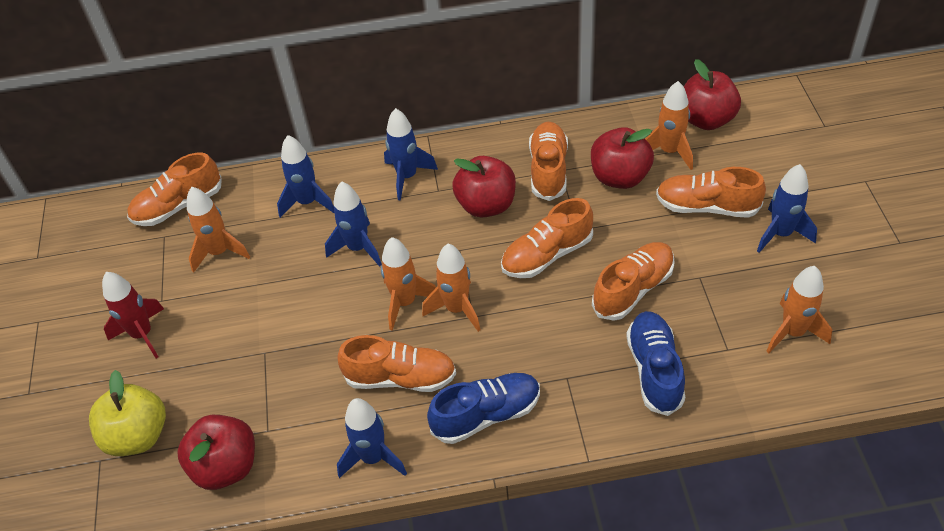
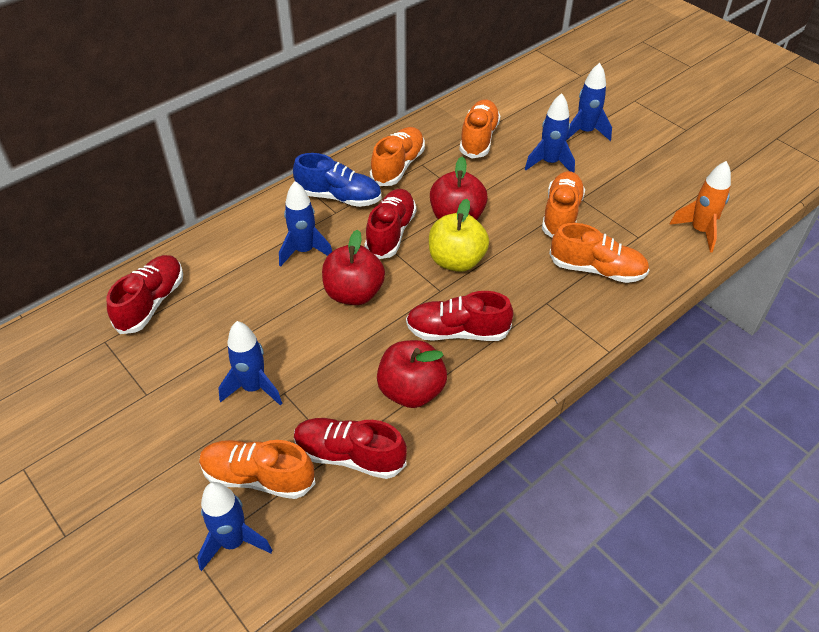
blue shoe: [427,373,540,444] [626,311,685,416] = 2 -> [293,153,381,207] = 1
orange rocket: [187,187,250,273] [381,237,436,331] [422,244,481,332] [645,81,693,170] [766,266,832,353] = 5 -> [669,161,731,253] = 1
orange shoe: [127,152,222,226] [337,335,456,392] [501,198,593,278] [529,122,568,201] [592,242,675,321] [656,167,766,218] = 6 -> [199,440,316,499] [370,127,425,186] [460,100,500,158] [542,171,585,238] [549,223,649,283] = 5
red apple: [177,415,255,490] [452,156,516,218] [591,127,654,189] [684,59,741,130] = 4 -> [322,230,385,305] [377,340,447,408] [430,157,488,220] = 3
red rocket: [102,272,164,359] = 1 -> none = 0
red shoe: none = 0 -> [107,255,183,334] [294,418,407,479] [364,189,416,259] [406,291,513,341] = 4

